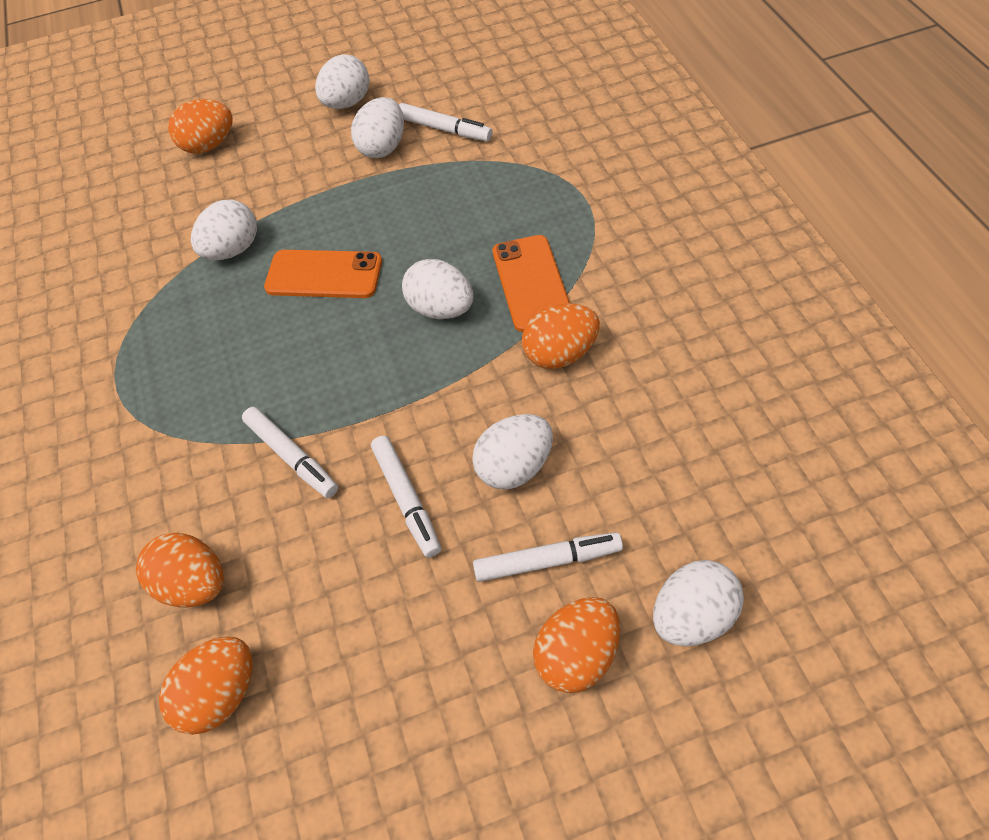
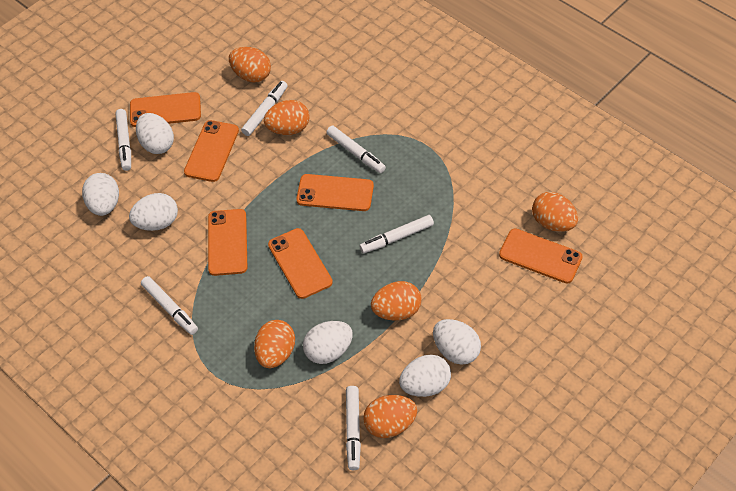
orange egg: [136,533,224,608] [159,636,252,735] [168,99,232,154] [522,303,600,369] [533,597,620,693] = 5 -> [229,47,271,83] [254,320,295,368] [264,100,310,135] [363,395,417,438] [371,281,422,320] [532,192,578,232] = 6
orange phone: [264,250,382,298] [493,235,570,332] = 2 -> [130,92,201,127] [184,120,239,182] [208,209,247,276] [268,228,333,299] [296,174,374,211] [499,228,583,283] = 6
white marker: [242,407,338,498] [371,436,441,558] [399,103,493,141] [473,532,623,582] = 4 -> [115,109,131,171] [141,276,198,335] [241,81,288,136] [326,125,386,173] [346,386,361,470] [359,215,434,253] = 6

